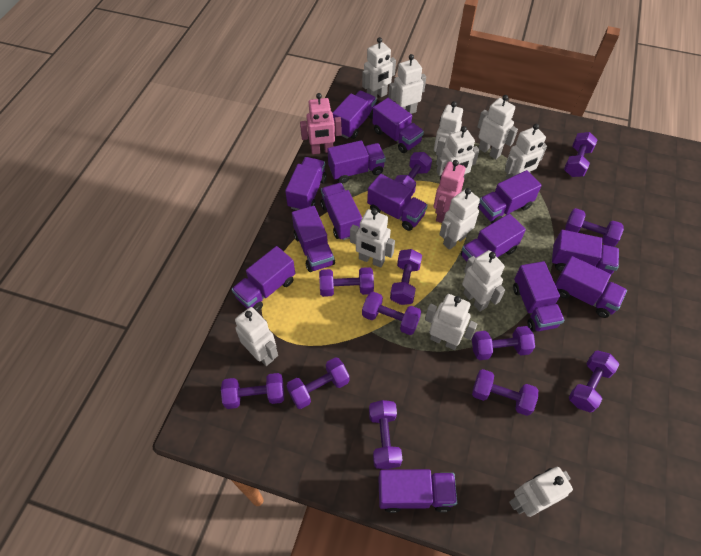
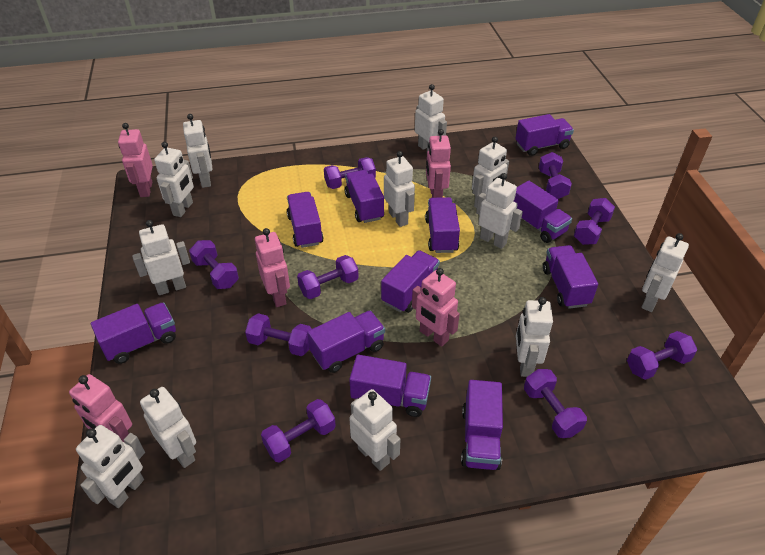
pink robot: [300,93,342,154] [433,160,466,223] = 2 -> [69,374,132,443] [118,123,153,197] [255,228,290,307] [412,268,460,347] [426,129,451,198] = 5
purple dumbbell: [221,373,284,409] [286,357,349,409] [319,267,374,297] [362,292,421,335] [369,400,402,469] [390,249,422,305] [395,152,432,197] [472,326,535,360] [472,369,538,416] [564,132,598,177] [565,208,624,247] [569,350,619,413] = 12 -> [189,240,239,289] [245,313,312,356] [261,399,336,463] [297,255,359,299] [324,157,376,189] [524,369,587,438] [539,152,572,199] [574,198,615,245] [627,331,697,380] = 9
purple truck: [232,246,295,312] [285,157,327,210] [292,206,335,272] [321,183,362,240] [328,140,386,184] [333,91,377,139] [367,174,428,231] [373,98,424,153] [378,469,457,513] [461,214,526,262] [478,170,541,223] [513,261,565,332] [552,230,619,275] [555,256,627,318] = 14 -> [91,302,176,364] [287,192,324,248] [308,310,385,373] [345,170,384,223] [349,355,431,417] [381,250,440,313] [425,197,460,253] [461,380,503,470] [514,181,572,243] [515,114,574,156] [543,245,598,309] = 11

